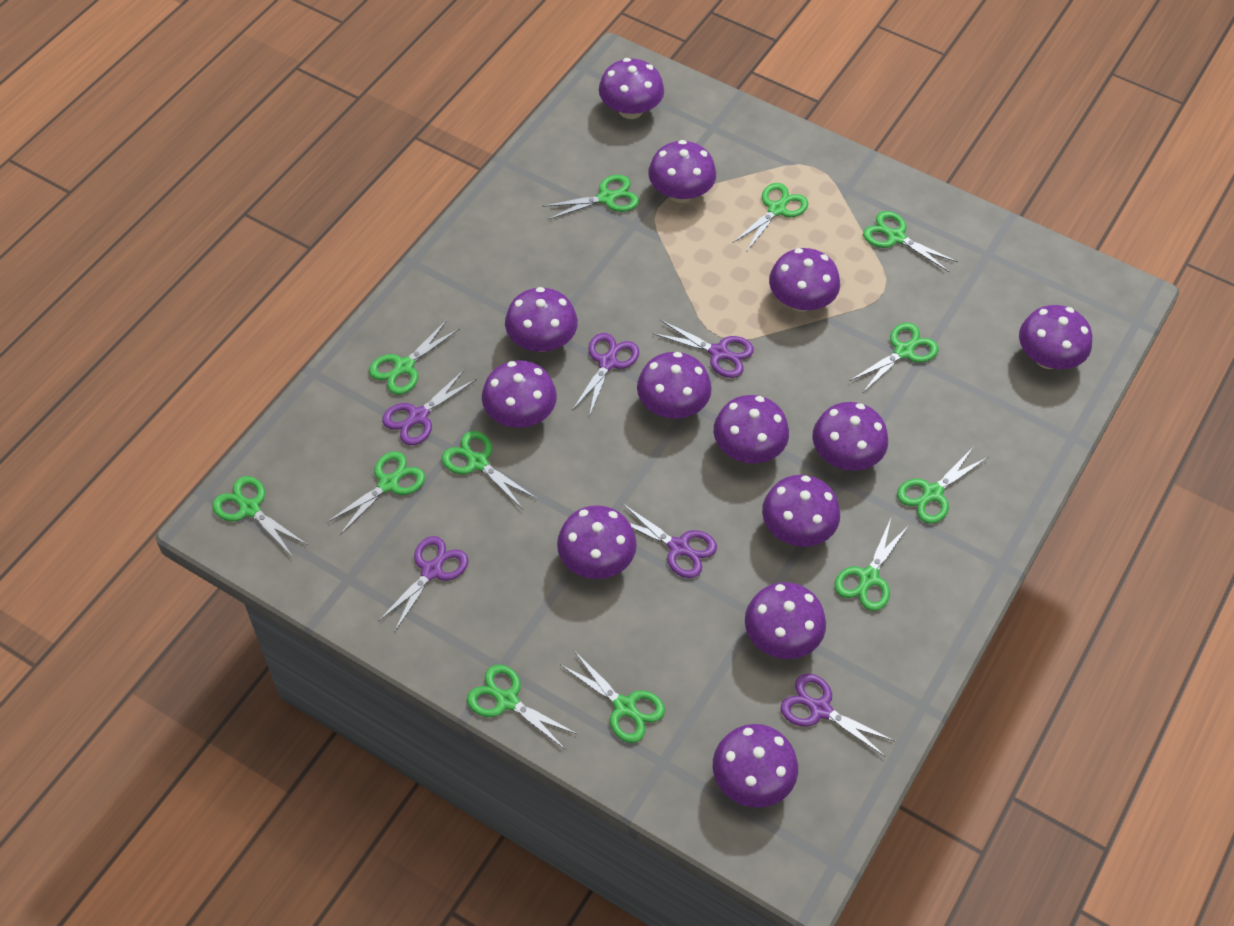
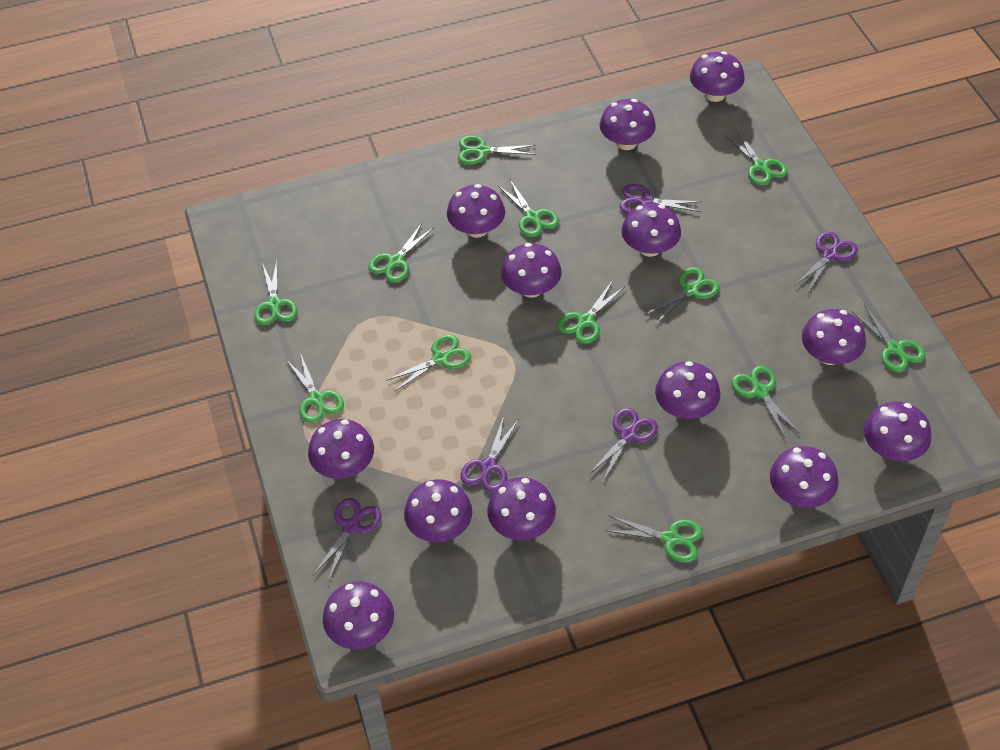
purple scissors: [378,536,469,631] [382,369,477,445] [572,333,639,417] [622,503,717,578] [653,320,754,378] [781,674,896,757] = 6 -> [313,498,382,582] [461,416,519,493] [589,408,658,482] [620,184,702,214] [795,232,858,292] = 5

